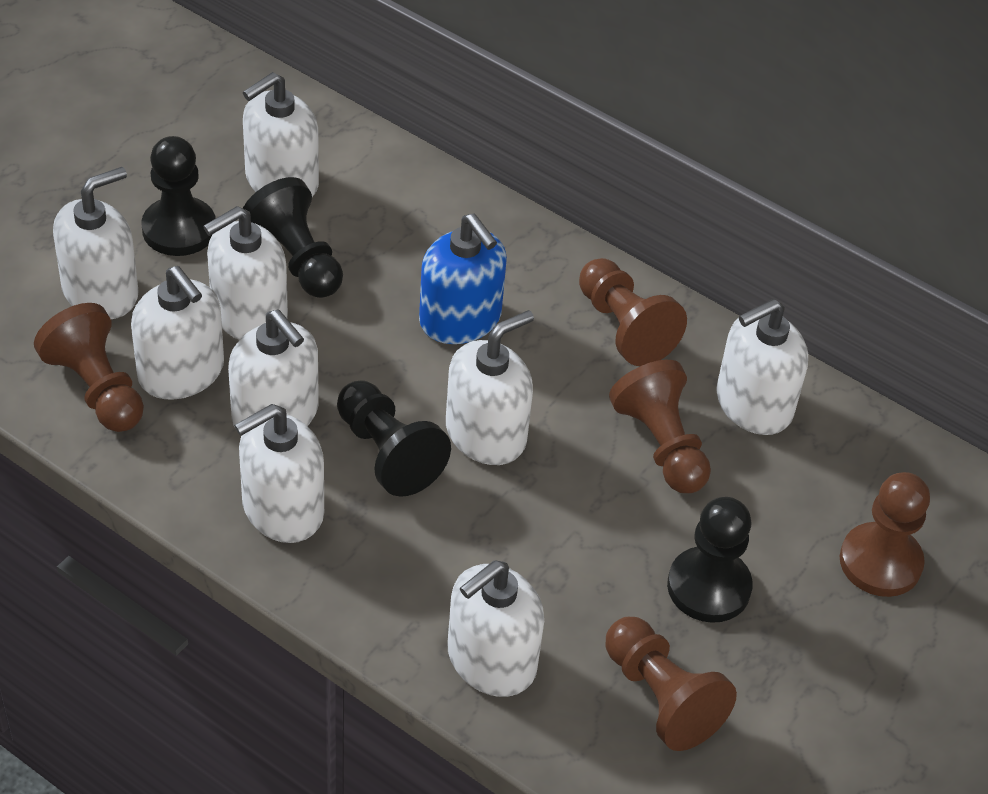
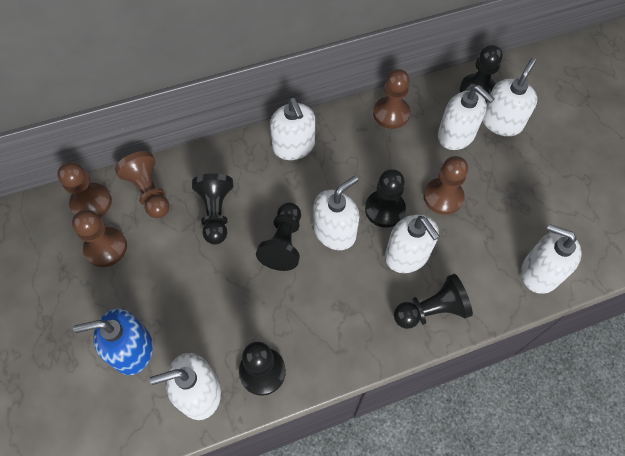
black pawn: [141,136,216,256] [243,177,343,298] [337,380,451,497] [667,497,753,623] = 4 -> [192,173,233,245] [239,342,286,396] [256,202,301,271] [365,169,406,228] [394,274,473,329] [460,45,503,103] = 6
white soap dispenser: [53,167,139,319] [131,266,224,400] [203,206,288,340] [228,310,319,429] [234,404,324,543] [243,72,319,197] [446,310,534,465] [447,560,544,697] [716,299,808,435] = 9 -> [150,353,221,420] [270,98,315,160] [313,176,359,250] [385,214,440,273] [438,85,495,150] [483,58,538,136] [521,224,581,294] = 7

